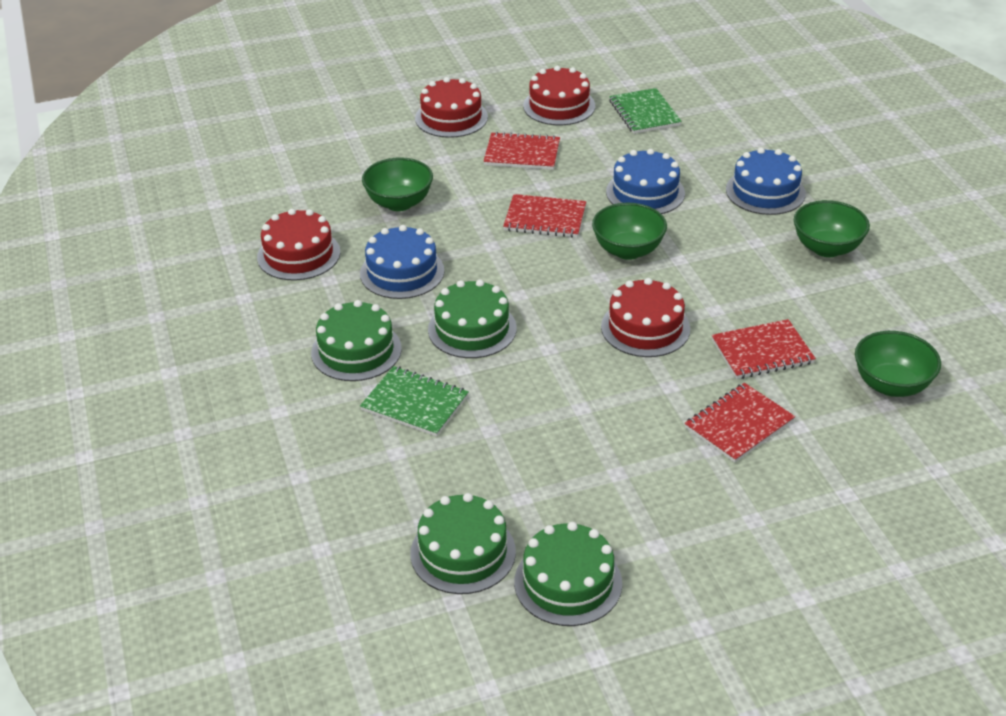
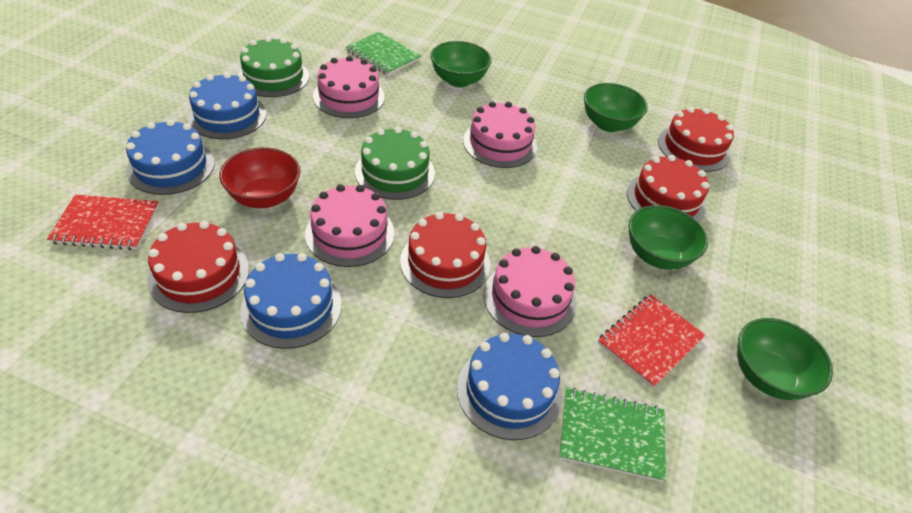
blue cake: [360,225,444,299] [606,149,685,214] [726,148,806,215] = 3 -> [126,119,214,195] [188,72,267,139] [240,253,341,349] [457,333,562,440] = 4
green cake: [311,300,402,381] [410,493,516,594] [428,279,517,358] [514,522,622,626] = 4 -> [238,37,309,97] [355,127,435,200] = 2
pink cake: none = 0 -> [305,184,394,267] [313,56,385,118] [463,101,537,168] [483,246,577,337] = 4
red bowl: none = 0 -> [219,147,300,208] = 1
red notebook: [483,132,560,170] [503,194,586,238] [685,383,795,463] [712,319,816,379] = 4 -> [47,195,159,250] [598,294,706,388] = 2

